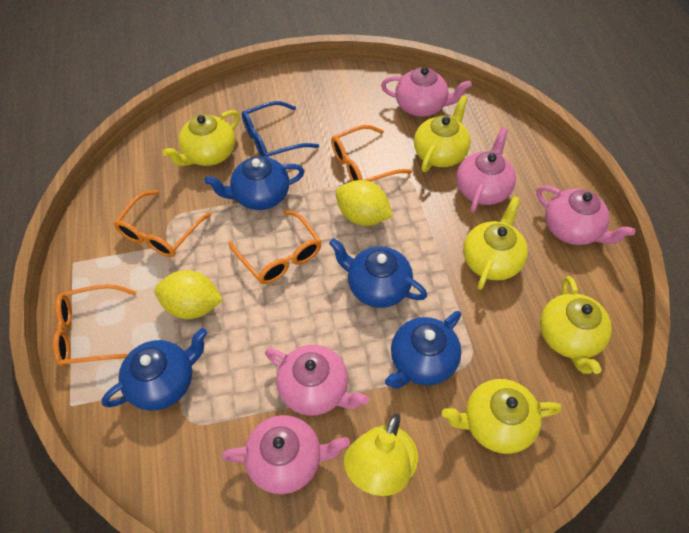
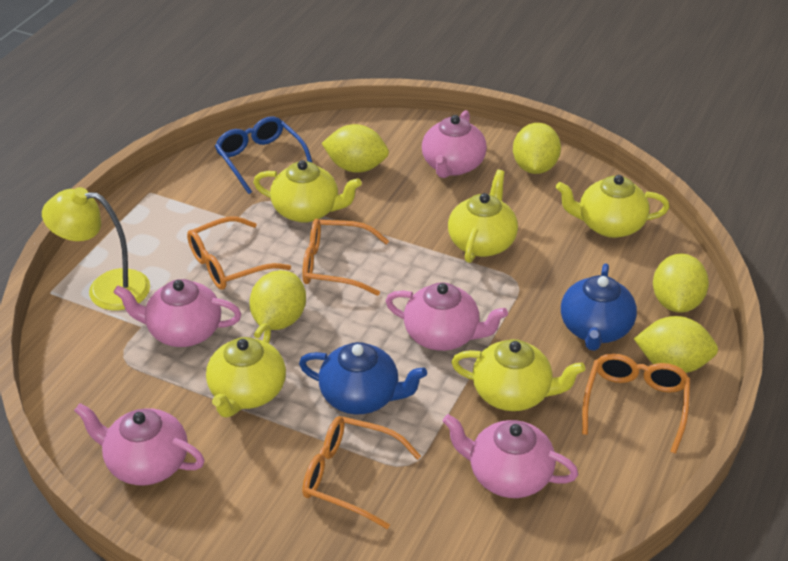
blue teapot: [101,328,207,411] [205,156,305,210] [329,238,427,308] [385,311,461,389] = 4 -> [299,342,427,415] [561,263,637,351] = 2
yellow lemon: [154,270,223,319] [336,180,393,226] = 2 -> [249,270,306,330] [322,124,389,173] [513,123,561,174] [634,316,718,373] [653,253,709,313] = 5

